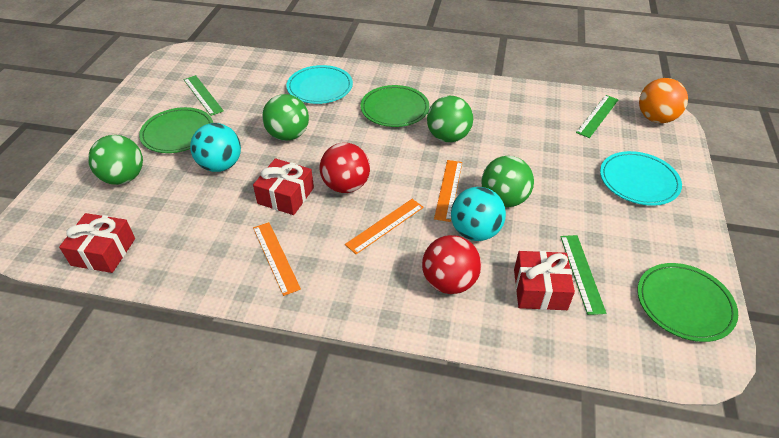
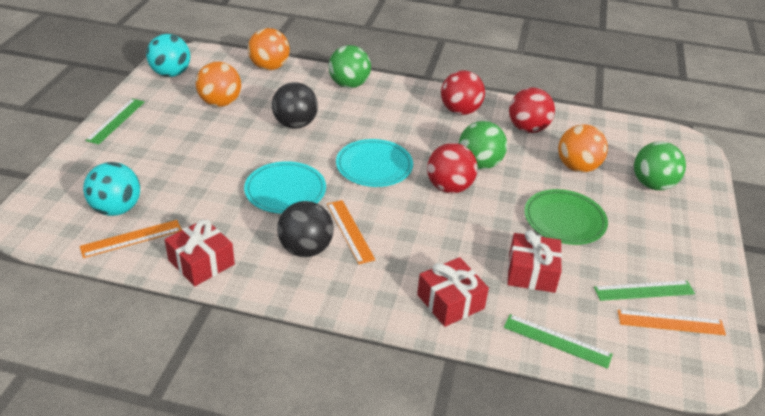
black ball: none = 0 -> [272,82,318,129] [277,201,334,257] = 2
green ball: [88,135,143,185] [262,94,309,141] [427,96,473,142] [481,156,534,207] = 4 -> [329,45,371,88] [459,121,507,169] [634,142,686,190] = 3
green plate: [139,107,213,153] [360,85,429,127] [637,263,738,342] = 3 -> [524,189,608,245] = 1
orange ball: [639,78,688,123] = 1 -> [196,62,241,107] [248,28,290,70] [558,124,608,173] = 3
red ball: [320,143,370,193] [422,235,481,294] = 2 -> [427,143,478,193] [441,70,485,115] [509,87,555,133] = 3

